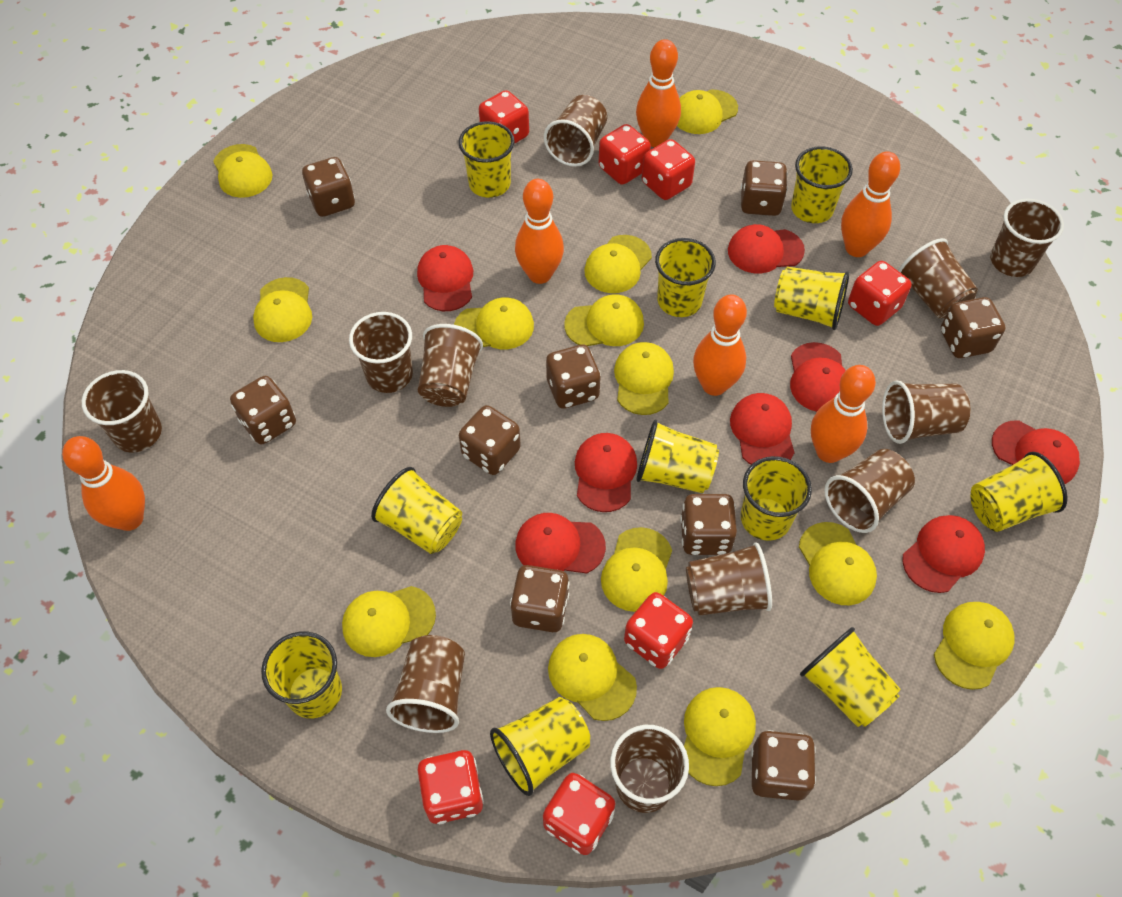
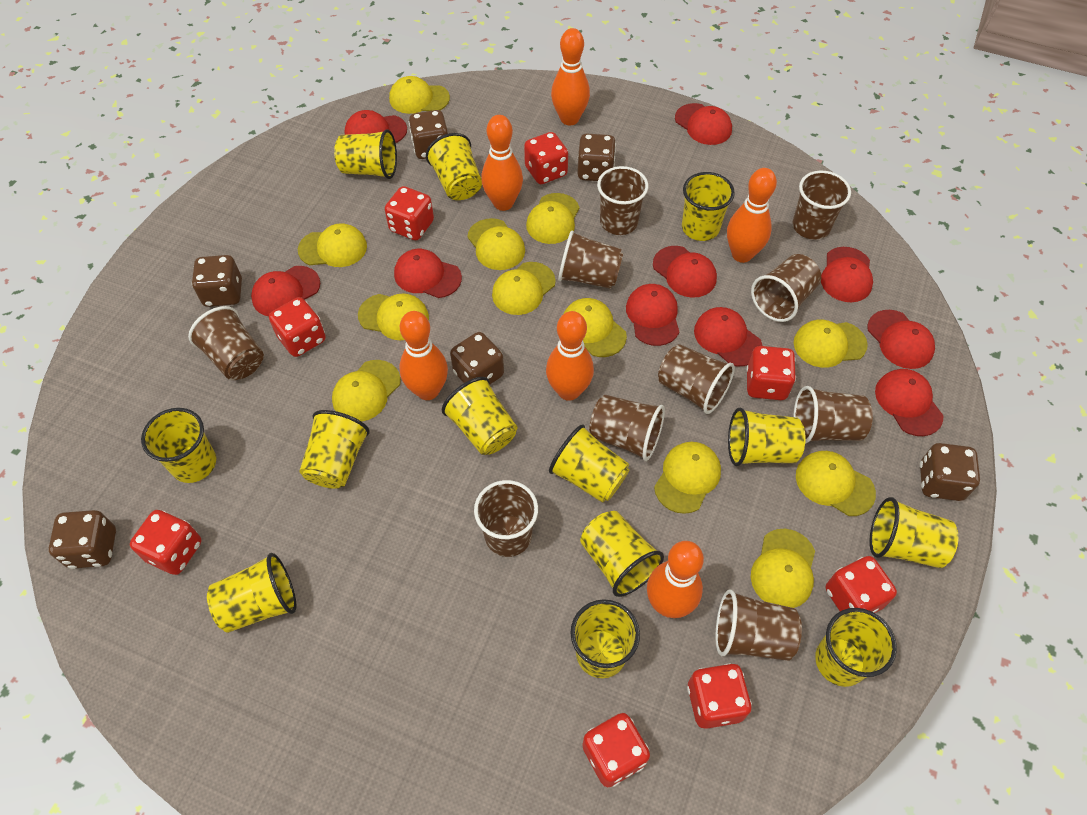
brown cup: [82,370,162,452] [349,312,413,393] [386,635,465,733] [418,324,483,407] [544,95,607,167] [610,725,689,813] [686,543,772,616] [824,449,915,533] [882,380,970,444] [898,238,978,318] [990,199,1064,277] = 11 -> [188,306,264,380] [474,480,538,557] [558,230,623,289] [589,395,665,461] [597,166,648,235] [658,344,735,414] [716,589,802,661] [751,254,821,322] [792,171,851,240] [793,386,873,444] = 10
brown dice: [230,376,296,444] [302,157,355,217] [459,405,521,475] [510,565,570,632] [546,345,601,409] [680,494,737,555] [741,160,788,216] [751,730,816,801] [941,297,1006,358] = 9 -> [49,510,116,569] [192,255,242,307] [409,110,448,159] [450,332,504,384] [577,133,616,181] [920,443,980,501] = 6
red cap: [417,245,473,311] [515,513,606,574] [575,433,637,512] [728,224,805,273] [730,393,795,465] [790,342,846,412] [902,515,985,593] [992,420,1080,484] = 8 -> [251,266,320,316] [345,110,407,143] [394,249,462,298] [626,284,679,346] [653,246,717,298] [675,103,732,145] [694,307,762,366] [821,247,873,302] [867,310,935,369] [875,369,943,436] = 10
red dice: [417,750,484,824] [479,90,529,144] [543,773,615,855] [599,124,651,185] [624,592,693,669] [642,139,695,200] [848,261,912,326] = 7 -> [130,510,201,575] [269,297,326,357] [385,186,434,240] [524,132,568,184] [582,713,650,787] [687,663,752,729] [746,346,796,400] [826,556,897,613] = 8
yellow cap: [213,144,272,198] [253,277,312,342] [342,586,436,657] [454,297,534,349] [548,634,637,721] [564,294,644,346] [584,235,652,293] [601,527,672,612] [614,342,674,415] [677,89,738,134] [684,687,756,786] [799,522,877,605] [934,602,1015,690] = 13 -> [298,223,367,267] [332,360,401,421] [358,293,429,340] [389,76,450,114] [467,218,525,270] [492,262,556,315] [526,193,580,244] [564,298,627,357] [654,442,721,514] [751,529,815,608] [794,320,868,368] [796,451,876,516] = 12
yellow cup: [261,631,342,718] [371,467,462,554] [459,121,515,198] [490,697,590,796] [636,420,719,493] [655,238,716,317] [741,456,812,541] [774,267,849,330] [791,146,853,223] [800,627,901,727] [970,452,1067,532] = 11 -> [141,408,216,483] [207,553,296,633] [300,410,370,489] [334,129,397,179] [426,133,482,200] [442,377,517,455] [549,424,630,503] [570,599,640,678] [580,511,664,597] [682,172,735,241] [728,407,806,466] [815,608,897,687] [869,497,959,568] = 13

